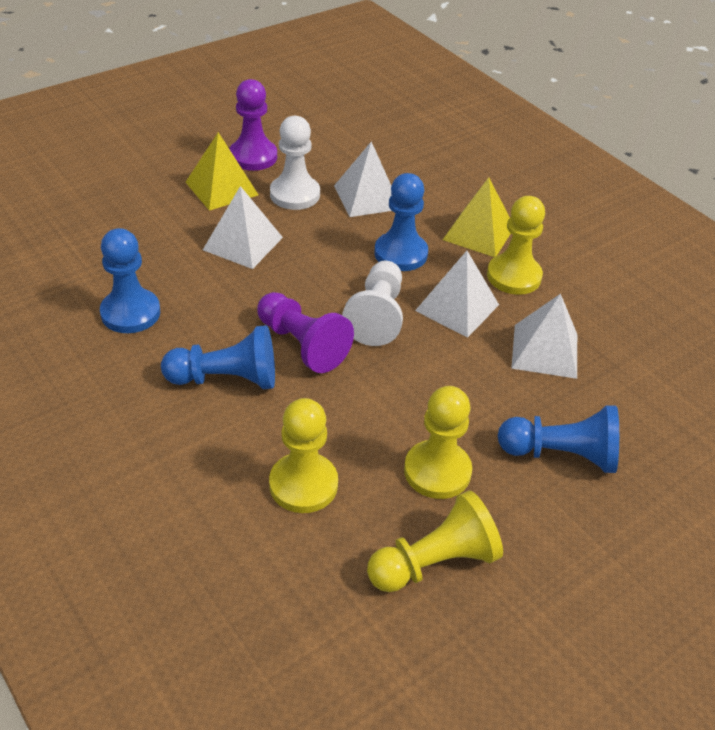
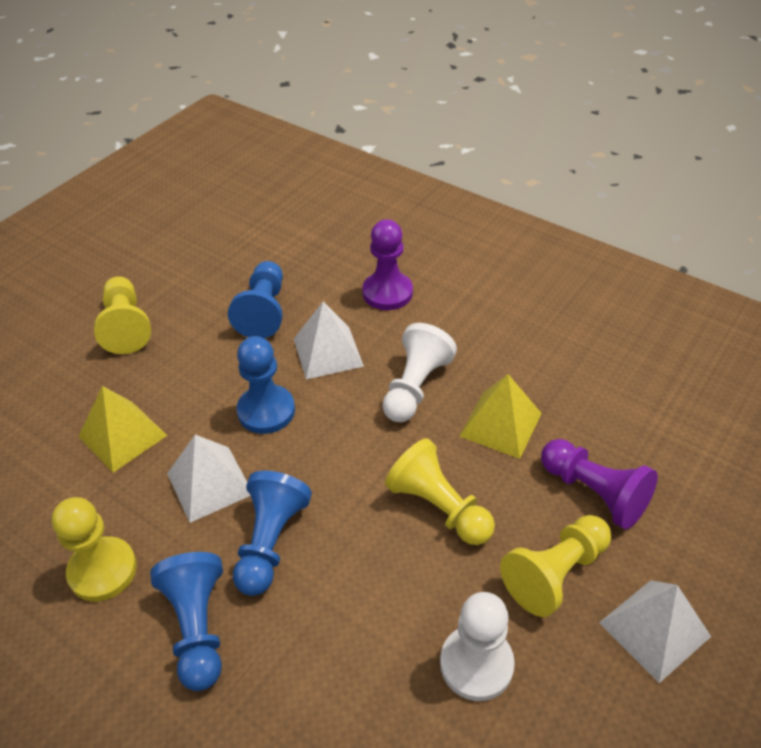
white pyramid: [203,186,283,269] [334,141,392,217] [415,251,499,338] [511,294,577,379] = 4 -> [167,435,251,523] [294,301,364,379] [599,580,711,683] = 3

